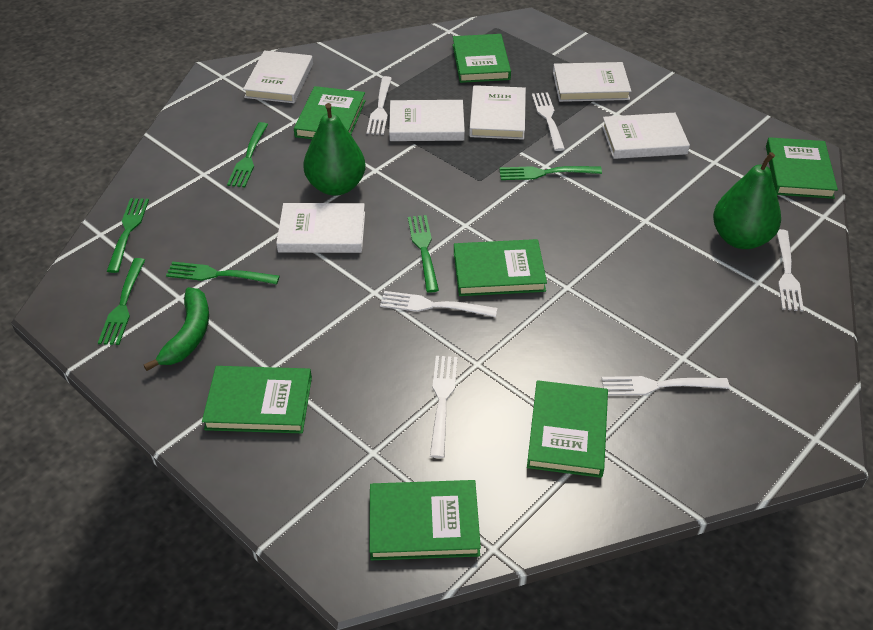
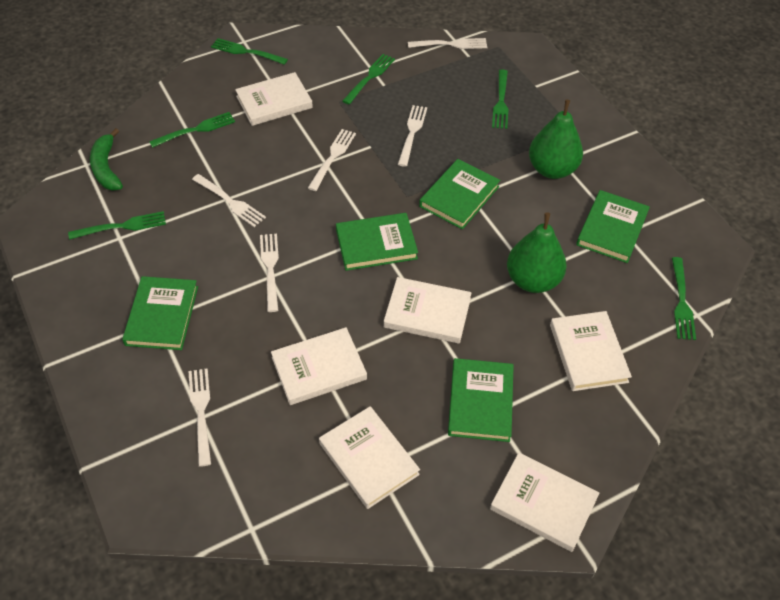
green book: [202,366,312,433] [294,86,366,139] [369,480,481,560] [453,34,511,83] [454,239,547,296] [527,380,608,478] [766,137,838,199] = 7 -> [122,276,198,350] [336,213,418,271] [419,159,500,230] [448,358,514,442] [576,190,650,263] = 5

